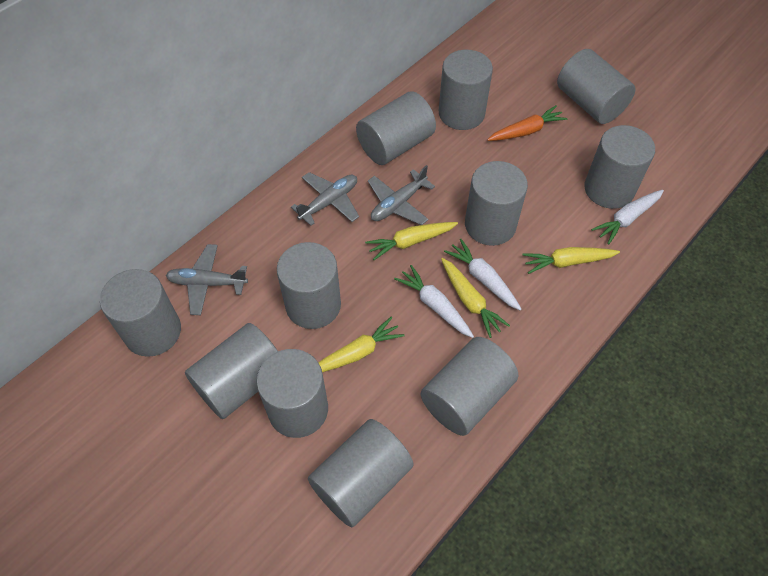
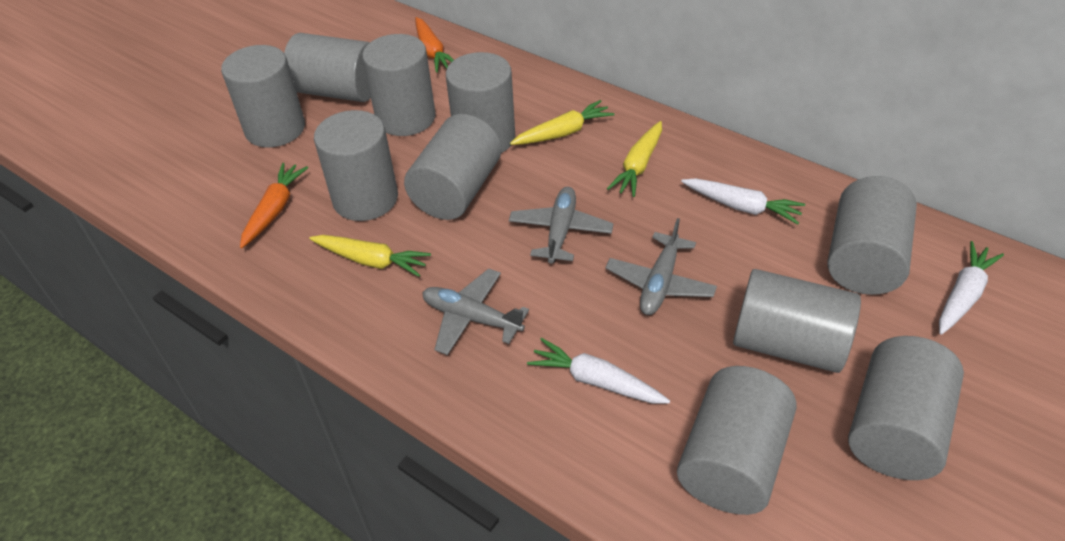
grey cylinder: [100,269,181,357] [185,323,278,419] [256,349,328,438] [277,242,341,329] [308,419,414,528] [356,91,436,165] [420,337,518,436] [439,50,493,130] [465,161,528,246] [557,49,636,124] [584,125,655,209] = 11 -> [221,45,305,148] [284,33,371,102] [314,110,398,221] [362,34,436,136] [404,114,501,220] [446,52,515,153] [677,366,797,515] [733,269,861,373] [828,176,917,295] [848,336,964,480] = 10
orange carrot: [487,105,567,141] = 1 -> [240,163,309,248] [415,17,454,73] = 2
yellow carrot: [318,317,404,372] [365,222,458,260] [441,258,510,338] [523,247,620,274] = 4 -> [309,235,431,277] [510,100,615,145] [607,121,662,197] = 3

